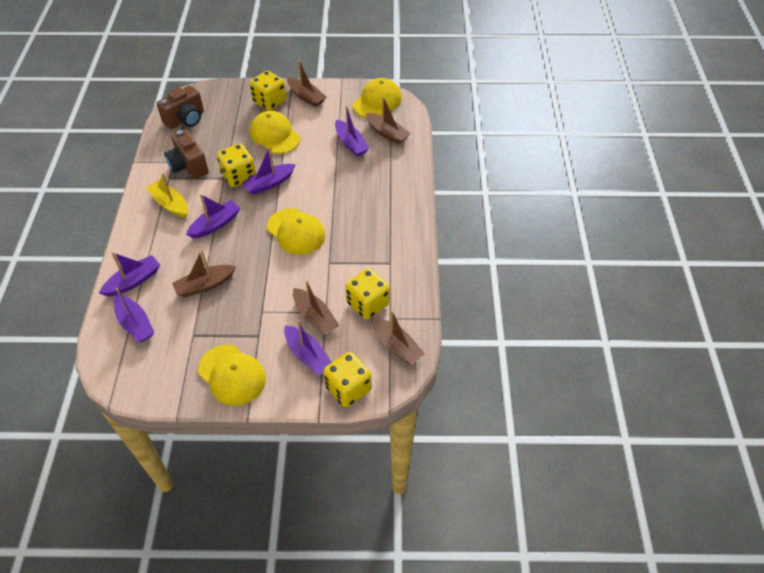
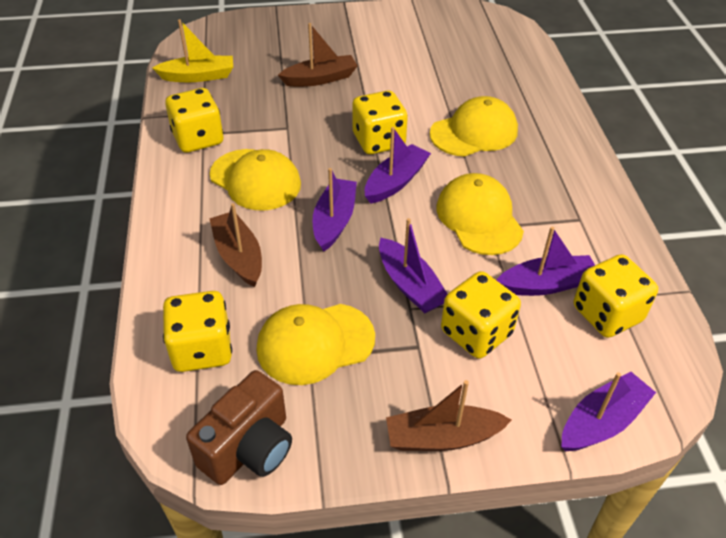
brown boat: [172,250,236,297] [287,60,326,107] [293,281,340,335] [366,96,411,144] [371,310,425,365] = 5 -> [209,203,262,287] [278,23,358,87] [386,380,511,451] = 3
brown camera: [157,85,204,129] [164,129,209,179] = 2 -> [186,370,292,485] = 1
purple boat: [99,252,160,297] [114,287,154,342] [186,194,241,239] [242,147,296,195] [284,320,332,375] [335,106,370,157] = 6 -> [313,168,357,251] [365,127,431,204] [379,218,447,313] [497,227,595,296] [561,372,656,451] = 5
yellow dice: [217,144,256,187] [250,71,286,111] [323,352,372,407] [345,269,390,319] = 4 -> [163,291,232,372] [165,88,223,153] [352,90,408,154] [441,271,521,359] [574,254,658,338] = 5

